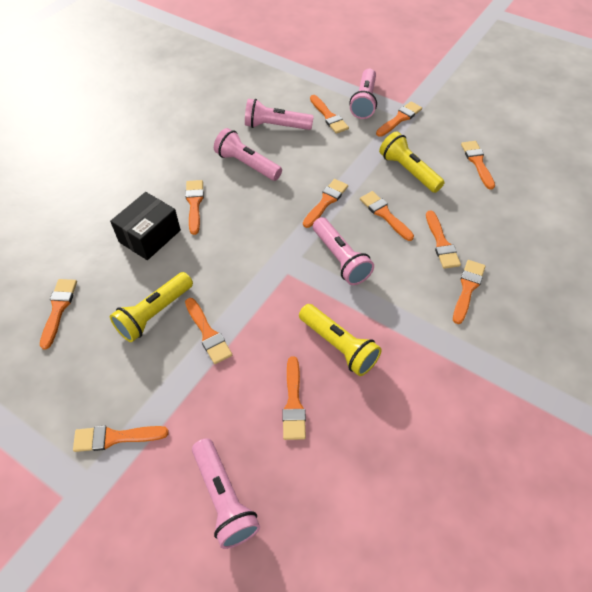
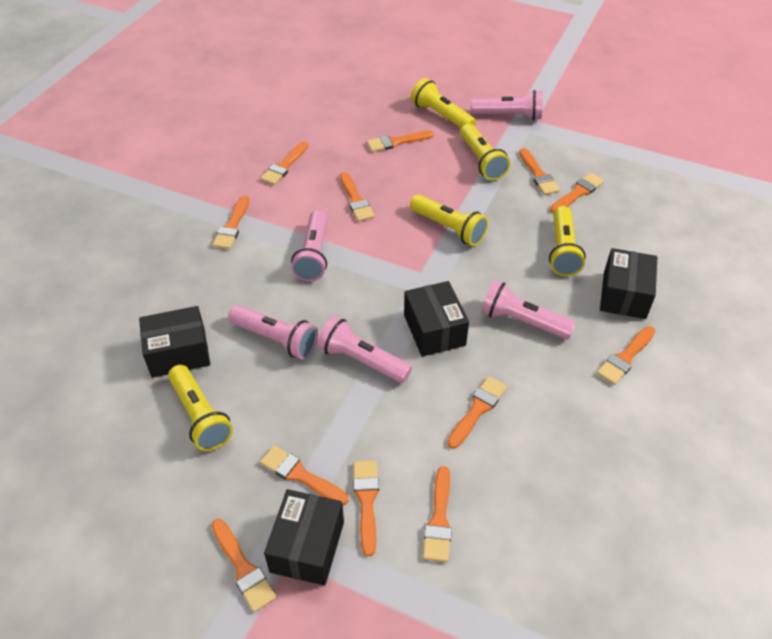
black box: [110,192,181,260] = 1 -> [139,306,210,378] [264,489,344,586] [404,281,469,356] [600,248,657,319] = 4
yellow flashlight: [110,272,193,342] [299,304,382,376] [379,131,444,193] = 3 -> [168,365,233,451] [410,194,488,246] [411,78,476,128] [460,124,510,180] [549,206,586,276] = 5

